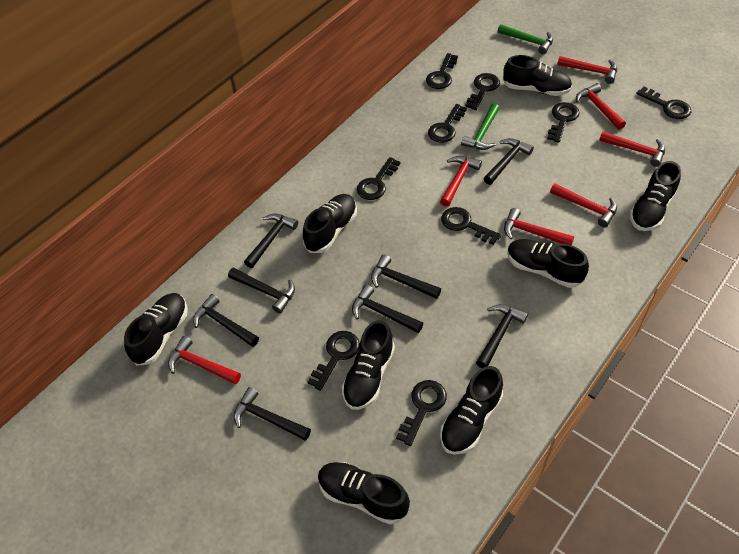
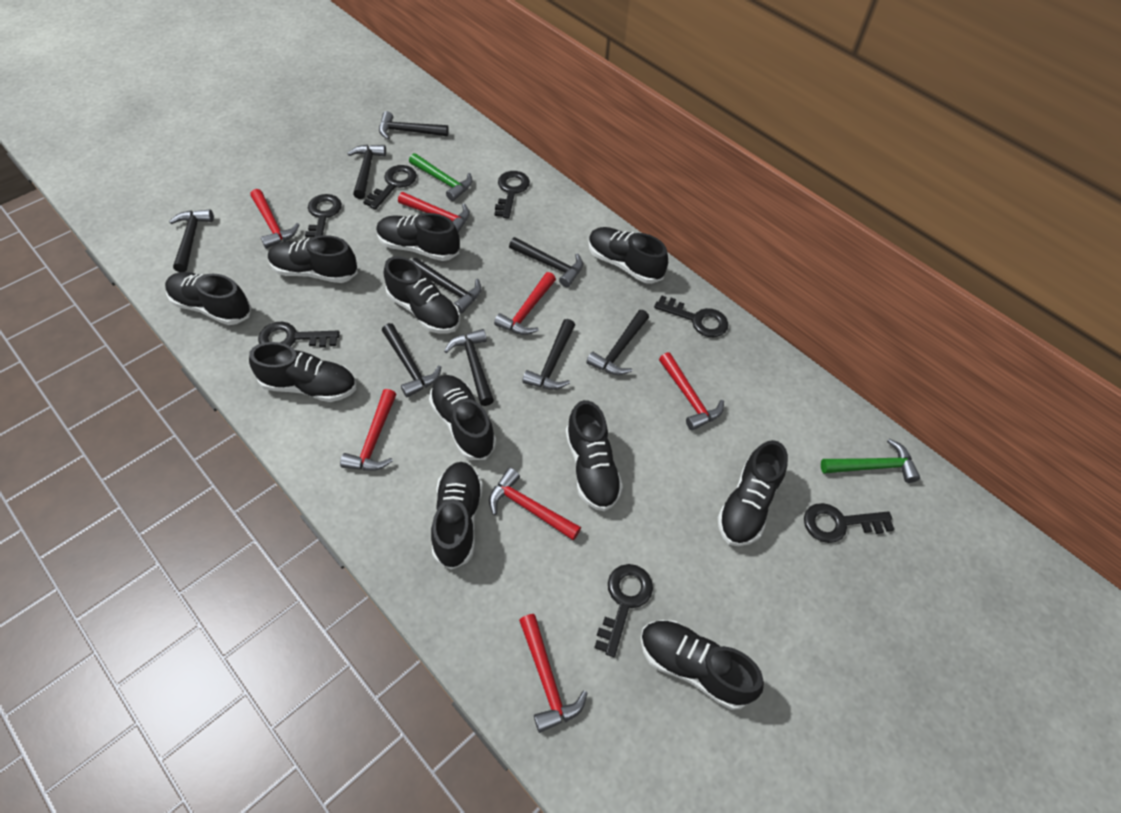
black hammer: [193,294,259,347] [228,267,295,314] [234,387,311,441] [244,214,298,268] [352,285,423,333] [371,254,441,299] [476,304,528,368] [484,138,534,185] = 8 -> [169,209,214,272] [347,145,386,199] [379,111,449,139] [382,323,441,398] [412,258,481,313] [444,329,494,406] [509,237,583,287] [523,319,575,390] [586,310,649,375] = 9
black key: [307,331,360,391] [357,157,400,200] [396,380,447,446] [426,53,458,89] [428,104,467,143] [441,207,501,245] [465,73,500,110] [547,102,580,143] [636,87,691,119] = 9 -> [258,322,340,348] [305,194,342,240] [363,165,417,210] [495,171,530,219] [594,564,653,657] [654,295,728,337] [804,503,894,543] = 7
black shoe: [124,293,188,366] [303,194,357,253] [318,462,410,525] [342,320,395,410] [440,366,503,455] [503,55,572,96] [507,239,589,288] [630,161,681,231] = 8 -> [165,272,251,325] [249,342,356,402] [268,235,358,283] [376,213,460,261] [384,256,460,334] [429,375,496,460] [431,462,483,570] [566,400,623,511] [589,227,668,284] [641,620,764,710] [718,440,788,546] = 11

